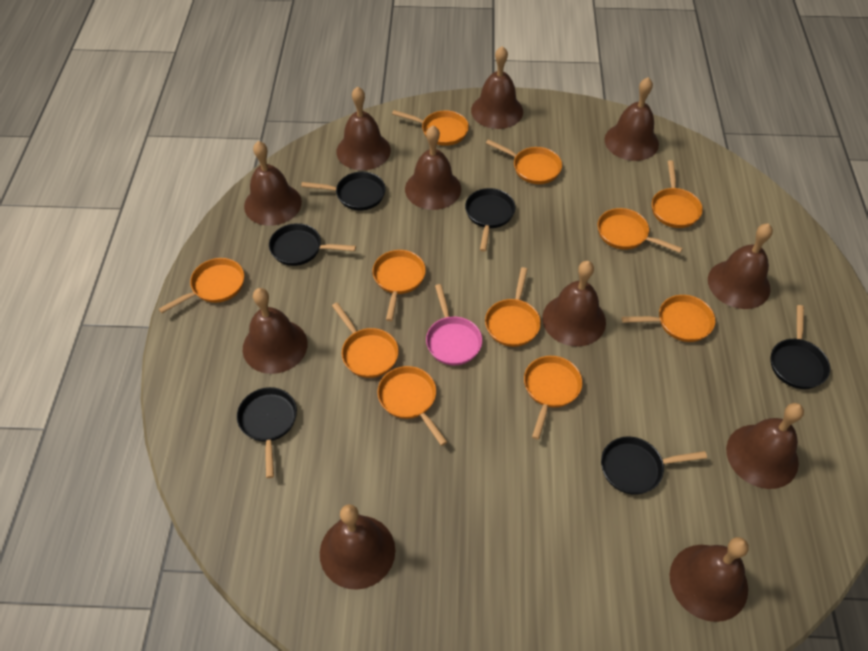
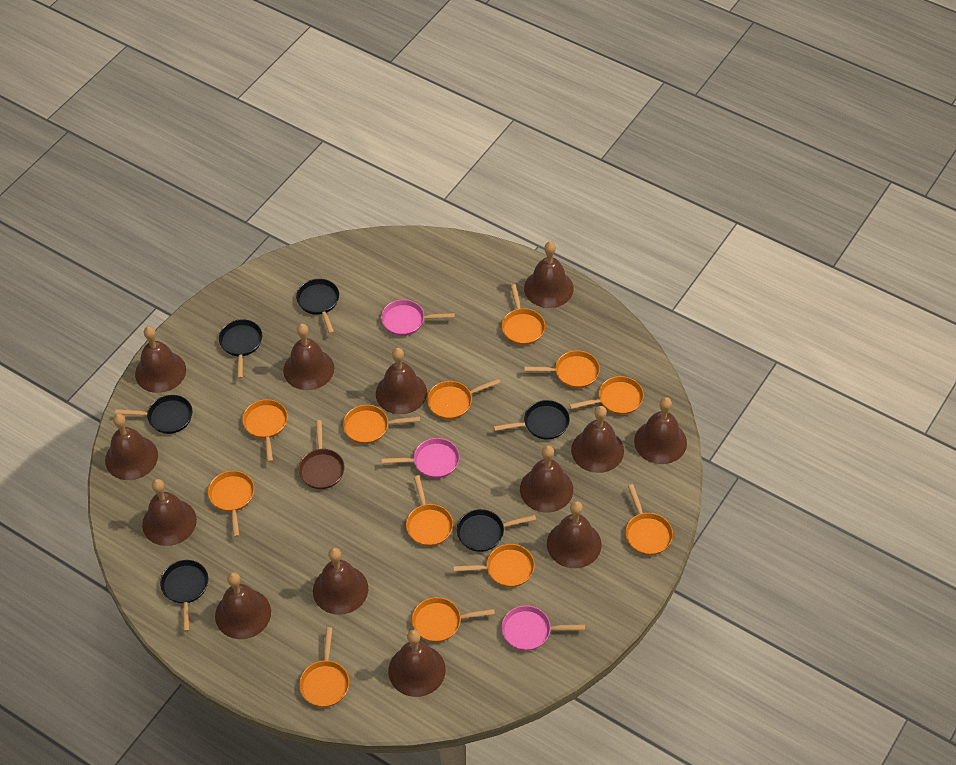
brown bell: [243,288,308,374] [244,141,302,226] [320,504,395,590] [337,86,391,170] [405,125,461,210] [471,46,523,129] [542,261,606,346] [605,77,659,161] [669,537,749,622] [708,223,773,309] [726,403,804,489] = 11 -> [105,413,158,480] [135,326,186,393] [142,479,197,546] [215,572,271,639] [283,324,334,390] [313,547,368,615] [376,348,427,414] [388,630,446,697] [520,445,573,512] [524,242,574,308] [547,501,602,568] [571,406,624,473] [634,397,687,464] = 13
brown pan: none = 0 -> [298,420,345,489] = 1
orange pan: [159,258,244,313] [332,303,399,378] [372,250,426,321] [377,366,447,446] [392,110,469,146] [485,267,541,347] [486,139,562,184] [524,356,582,440] [598,208,683,253] [622,295,715,342] [652,160,703,228] = 11 -> [208,471,254,537] [242,399,288,462] [299,627,349,707] [343,405,420,444] [406,475,453,546] [412,597,495,642] [427,379,500,420] [453,544,535,587] [502,283,545,345] [524,350,600,388] [570,376,644,415] [625,484,673,555] = 12
pink pan: [426,284,482,365] = 1 -> [381,299,455,336] [381,438,460,478] [501,605,585,651] = 3

